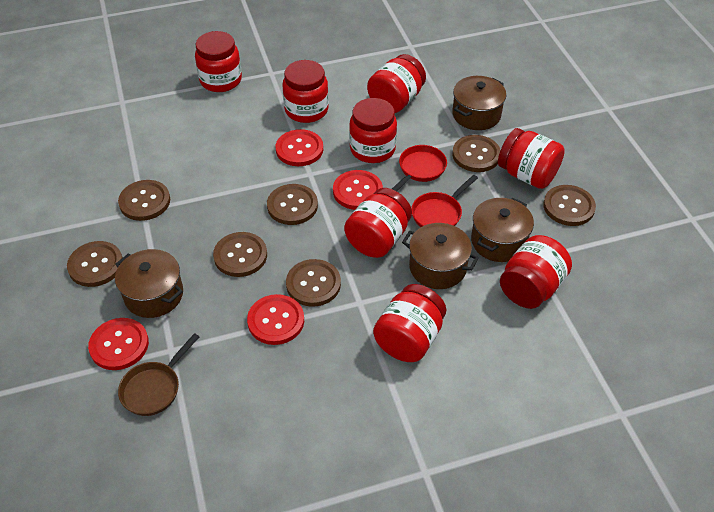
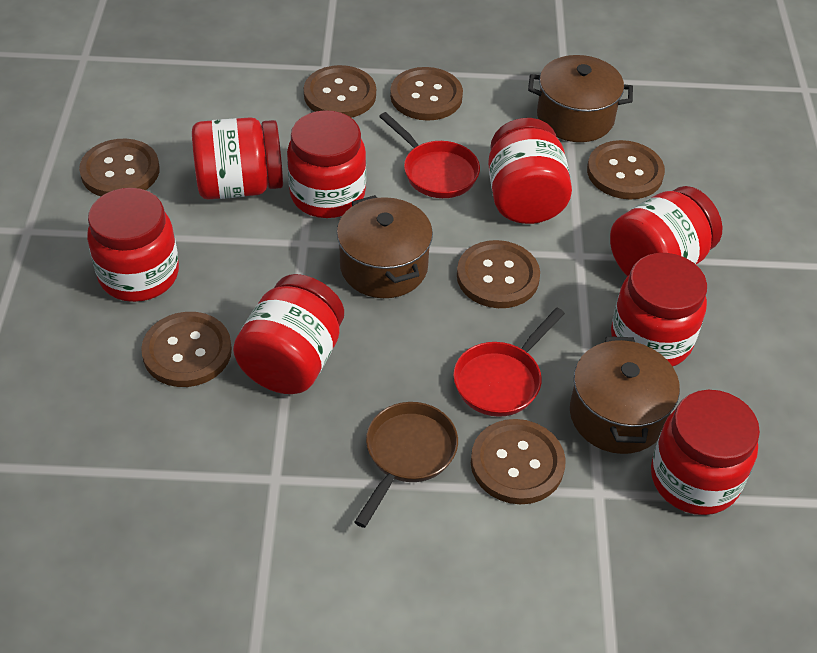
brown pot: [115,249,183,318] [402,223,479,289] [452,76,506,130] [471,198,534,262] = 4 -> [337,195,433,298] [528,55,633,142] [570,336,680,454] = 3
red button: [88,318,149,370] [247,294,304,345] [276,129,323,166] [333,170,383,210] = 4 -> none = 0

